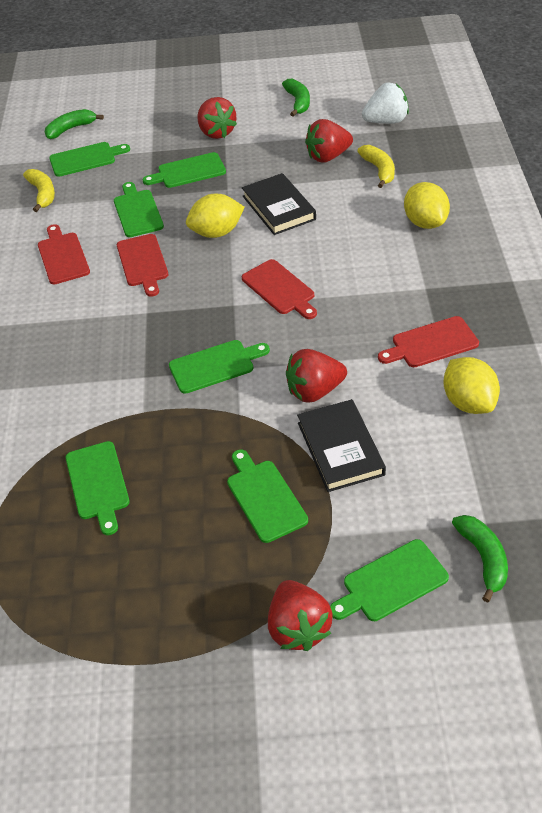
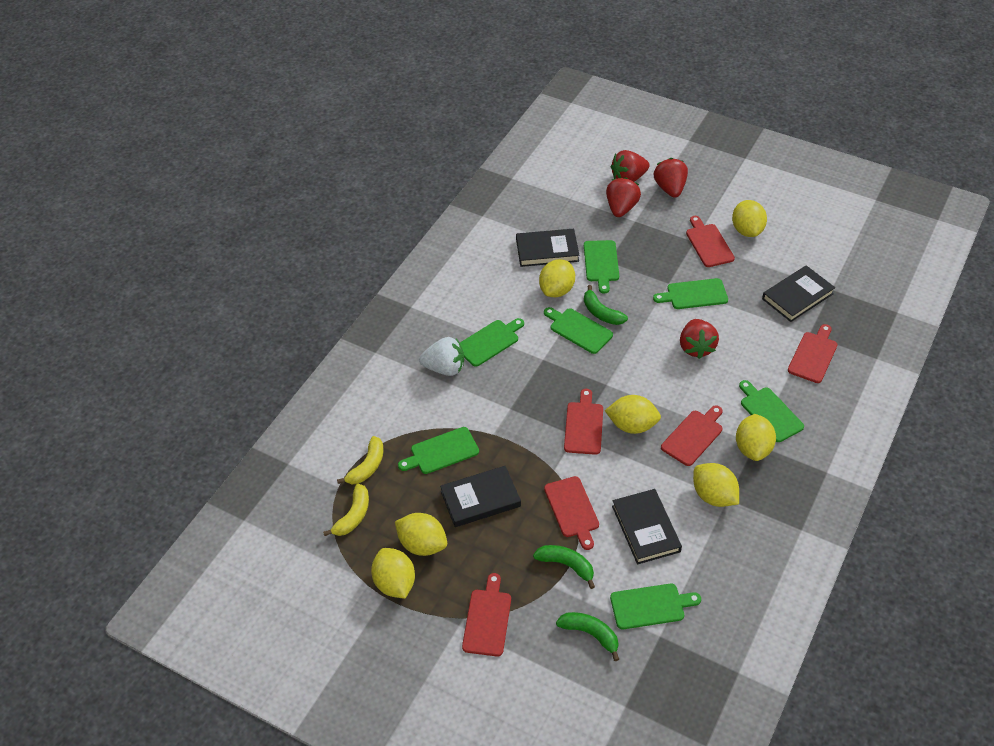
black book: [242,173,316,235] [297,399,386,492] = 2 -> [440,466,521,527] [516,229,579,267] [612,489,682,564] [762,265,835,322] = 4
red cutting board: [38,224,90,284] [117,234,168,297] [242,259,317,319] [378,316,479,367] = 4 -> [462,573,511,656] [544,476,599,550] [564,389,603,455] [661,405,723,466] [686,216,735,267] [788,324,838,383] = 6
yellow lemon: [186,193,245,238] [404,182,450,229] [443,357,500,414] = 3 -> [371,548,415,599] [395,513,447,556] [539,259,575,297] [605,395,661,434] [693,463,739,507] [732,200,767,237] [736,414,776,461] = 7

